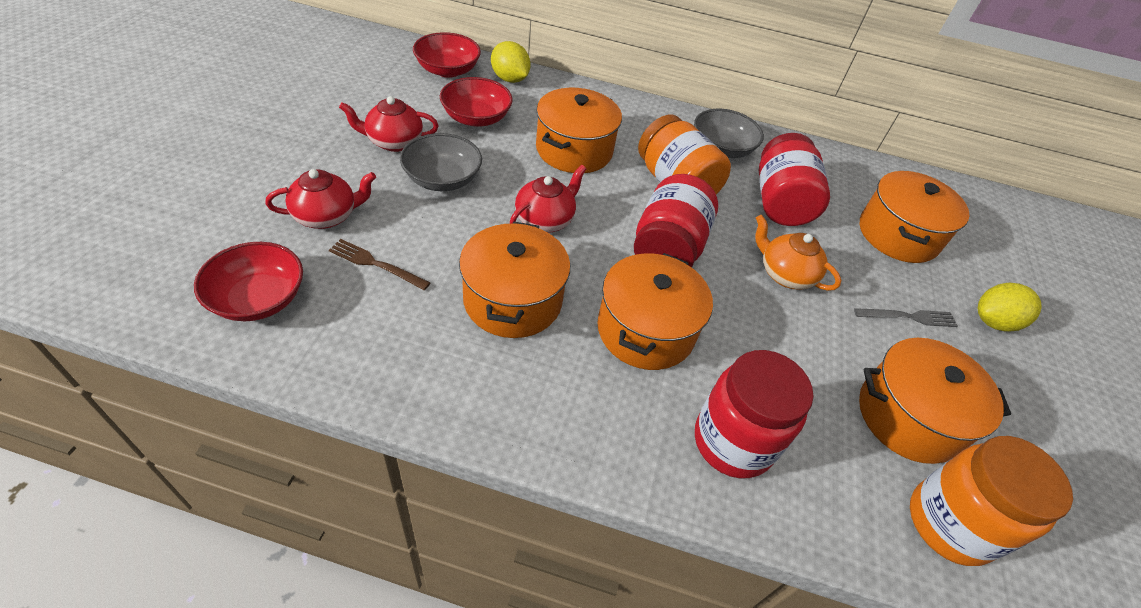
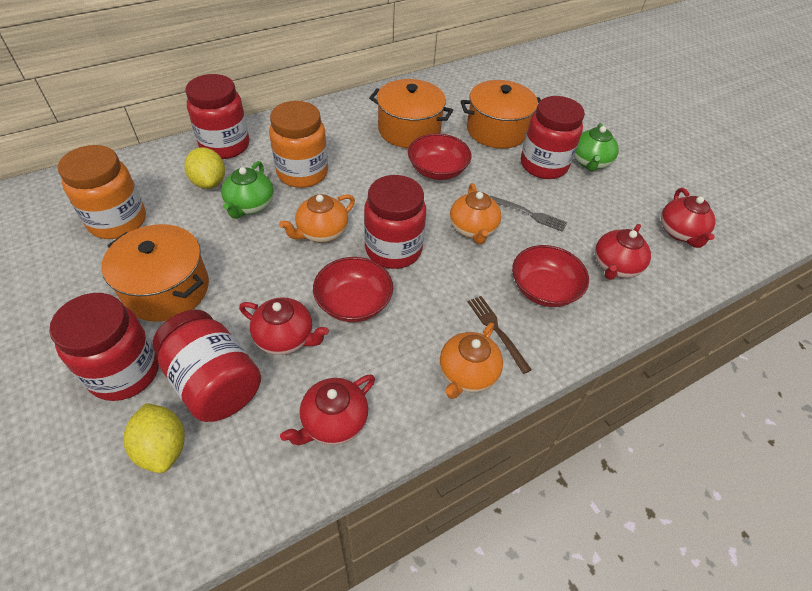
green teapot: none = 0 -> [221,161,274,219] [574,123,619,172] = 2
grey bowl: [400,133,482,191] [694,109,764,158] = 2 -> none = 0
orange pot: [459,222,570,338] [536,88,622,173] [597,253,713,370] [859,338,1011,464] [860,171,970,263] = 5 -> [101,224,209,322] [369,79,453,148] [461,80,541,149] = 3
orange teapot: [755,215,841,291] = 1 -> [279,194,355,242] [440,322,503,399] [450,183,501,244] = 3
red jar: [634,174,718,268] [695,350,813,478] [759,133,830,226] = 3 -> [49,293,159,401] [152,310,261,422] [185,74,250,159] [364,175,426,269] [521,96,585,179] = 5
red teapot: [265,169,376,229] [339,96,438,152] [510,165,586,233] = 3 -> [239,297,329,355] [280,375,375,445] [595,224,651,280] [661,188,715,248] = 4

